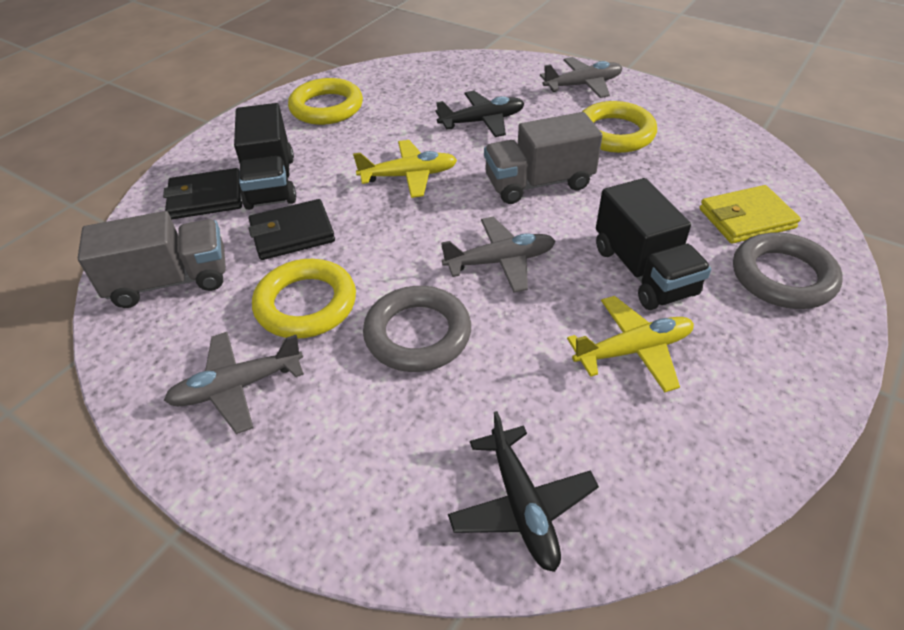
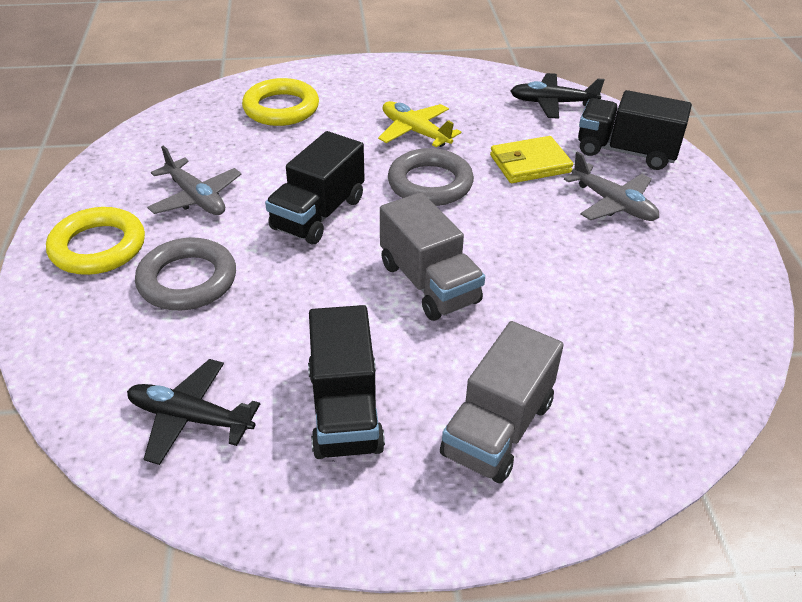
black truck: [234,103,296,210] [596,178,711,310] = 2 -> [265,131,365,244] [308,305,385,459] [578,90,692,170] = 3
black wallet: [163,168,242,219] [248,199,335,260] = 2 -> none = 0
grey plane: [164,332,304,434] [441,217,555,293] [540,57,622,98] = 3 -> [147,146,242,215] [564,152,659,221] = 2
yellow plane: [353,140,457,198] [567,296,694,392] = 2 -> [378,101,461,147] = 1
yellow ring: [252,259,356,338] [288,78,363,125] [582,101,657,153] = 3 -> [46,207,145,275] [242,78,319,126] = 2

